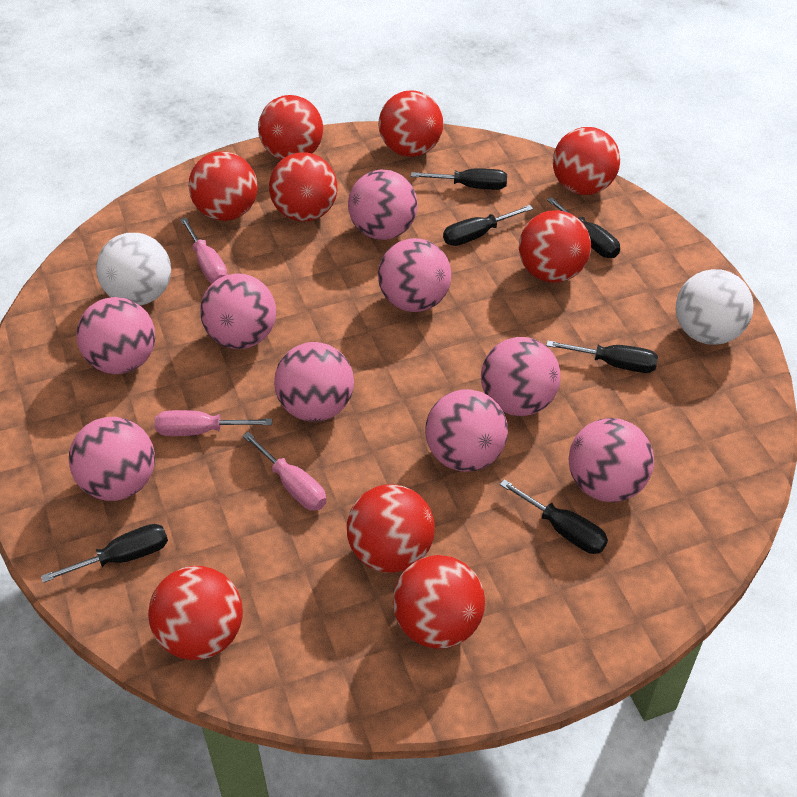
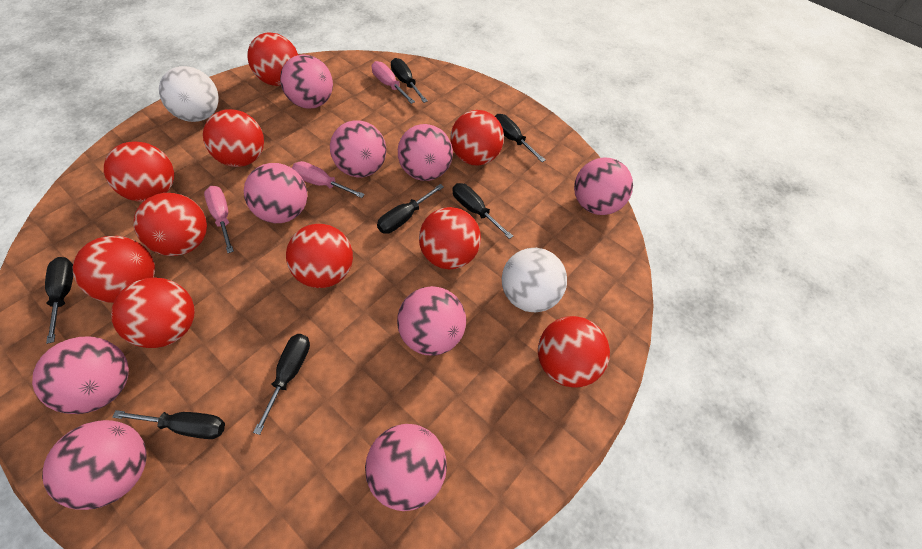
black screwdriver: [41,524,168,583] [411,169,507,190] [443,205,533,246] [500,479,608,554] [546,340,658,373] [547,197,620,258] = 6 -> [45,257,73,344] [113,410,225,439] [253,334,310,435] [377,184,444,234] [391,58,428,103] [452,183,513,239] [495,114,545,162] = 7
red ball: [148,566,243,660] [189,151,258,221] [258,95,323,160] [269,152,337,222] [347,485,435,573] [379,90,443,157] [393,555,485,649] [519,210,591,282] [553,127,620,195] = 9 -> [72,236,155,303] [104,141,174,202] [111,277,195,348] [134,193,207,256] [203,109,264,167] [247,33,298,86] [286,224,353,288] [419,207,481,269] [450,110,504,166] [538,316,610,388] = 10

